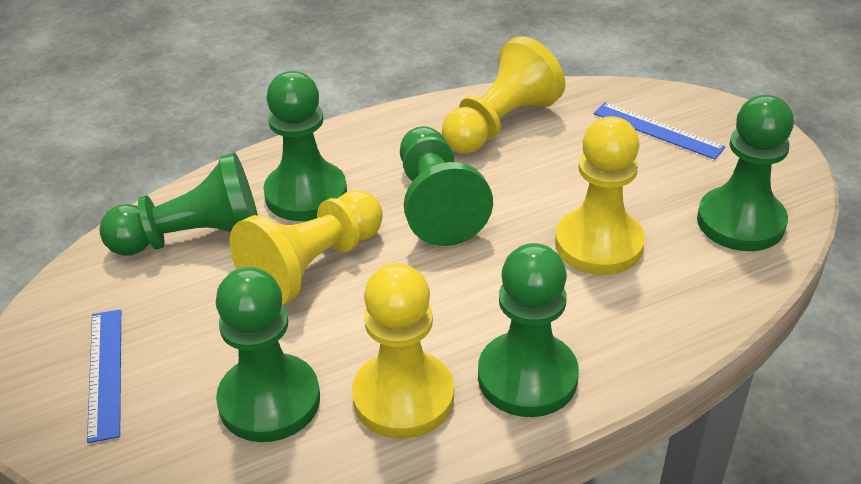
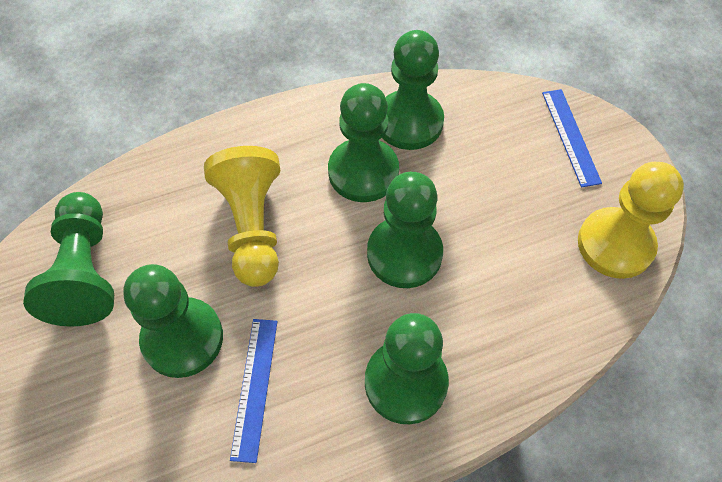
yellow pawn: [230,190,383,305] [352,263,454,439] [442,36,565,154] [555,116,645,275] = 4 -> [204,146,281,287] [578,162,684,279] = 2

